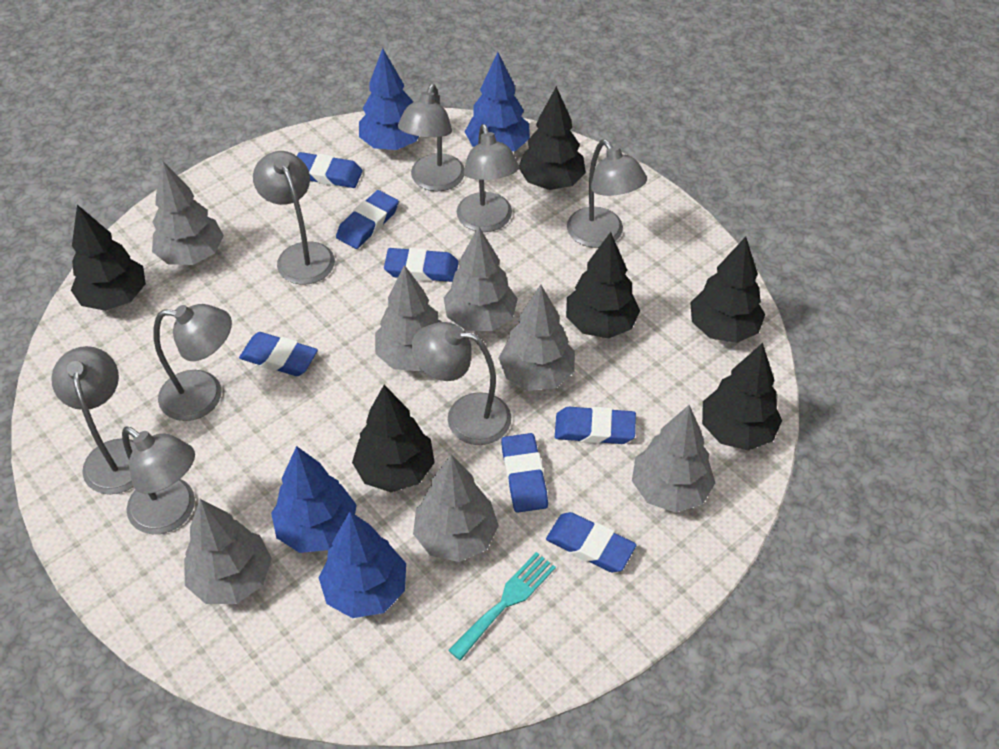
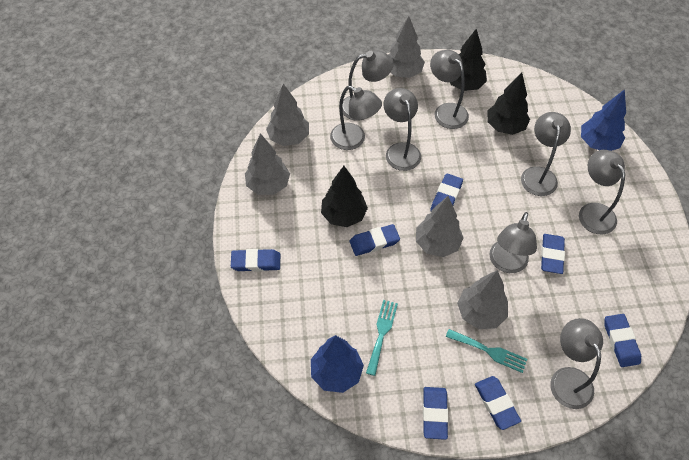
black tree: [71,205,146,311] [352,385,435,492] [519,86,586,190] [566,232,640,338] [690,237,765,343] [702,343,782,451] = 6 -> [321,166,368,227] [450,29,487,91] [487,72,530,135] = 3
blue tree: [271,446,357,553] [319,512,406,618] [359,48,419,150] [465,52,530,151] = 4 -> [311,335,364,393] [581,89,626,151] = 2
grey tree: [152,161,224,265] [184,499,272,604] [375,265,441,371] [413,455,499,562] [444,226,518,331] [498,284,575,391] [632,405,715,513] = 7 -> [245,133,290,195] [266,84,309,146] [388,16,425,78] [416,196,464,257] [457,270,508,329] = 5
turquoise fork: [448,552,556,661] = 1 -> [366,300,398,376] [446,329,527,373] = 2

